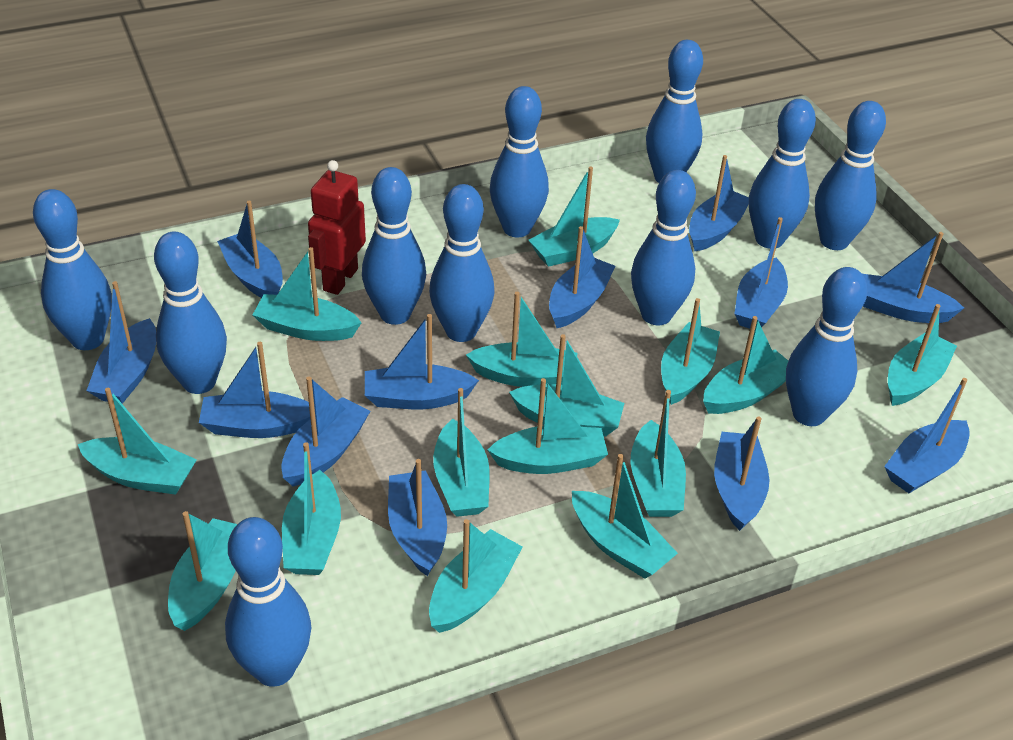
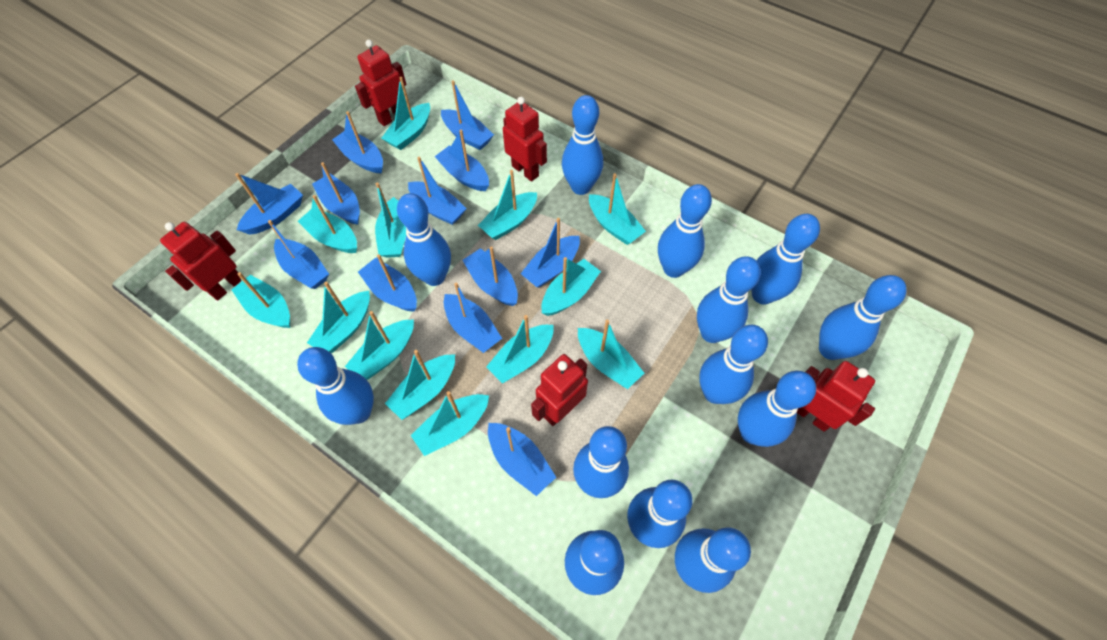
blue bowling pin: [33,189,112,350] [154,232,227,394] [225,517,311,687] [362,167,426,325] [429,184,495,342] [490,86,549,237] [631,170,696,325] [646,40,703,183] [749,99,816,249] [786,267,867,426] [815,101,886,250] = 11 -> [297,347,374,425] [397,193,451,286] [562,95,603,195] [565,530,624,595] [573,426,629,498] [627,480,693,548] [658,184,712,278] [675,527,751,593] [697,256,761,343] [699,325,768,404] [738,371,816,447] [751,214,820,305] [819,275,907,360] = 13
red robot: [308,160,366,295] = 1 -> [160,222,242,301] [355,40,406,126] [503,97,547,182] [531,354,588,426] [797,361,875,432] = 5
turquoise boat: [78,388,197,495] [168,511,237,631] [253,247,362,341] [282,442,341,575] [429,519,523,633] [433,388,489,517] [466,292,577,387] [488,378,608,474] [509,334,624,437] [529,166,620,267] [572,454,678,579] [630,390,686,517] [661,298,720,405] [703,316,788,414] [888,304,957,406] = 15 -> [232,272,290,328] [298,195,357,253] [307,282,370,353] [345,311,414,380] [375,182,406,258] [381,77,430,150] [385,350,455,420] [410,391,489,456] [478,170,537,240] [486,315,553,384] [541,257,601,316] [578,320,644,389] [589,173,646,245] = 13

